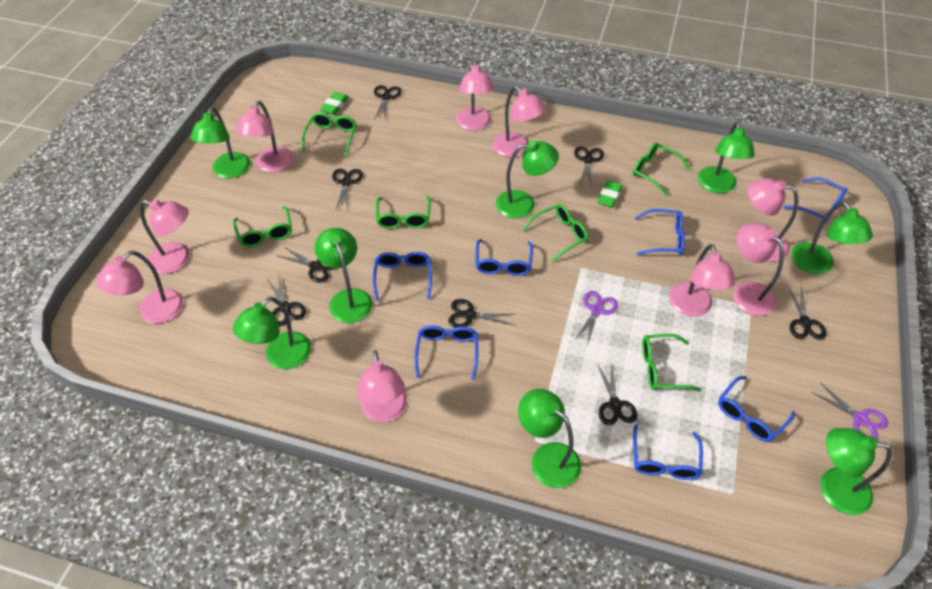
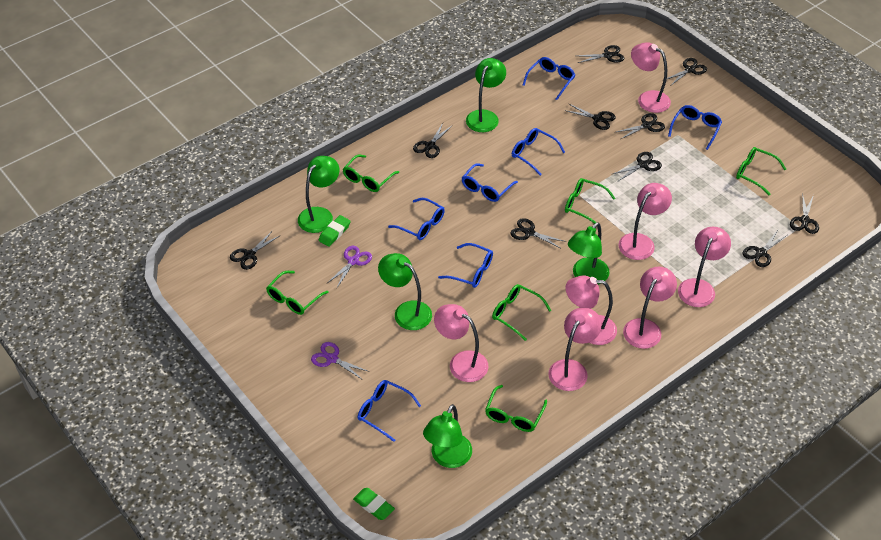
black scissors: [266,276,306,327] [277,246,335,283] [332,169,363,211] [374,85,401,120] [448,299,516,328] [574,146,604,188] [597,362,637,425] [788,286,827,340] = 8 -> [230,230,281,270] [413,123,452,158] [511,218,566,249] [564,104,616,130] [578,45,624,63] [613,152,662,181] [616,113,665,139] [667,58,707,86] [742,230,787,267] [790,193,819,234] = 10
green lamp: [190,107,250,178] [233,297,311,369] [314,228,372,323] [496,141,559,218] [518,389,581,488] [698,121,755,193] [791,201,873,274] [820,428,893,515] = 8 -> [298,156,339,233] [378,253,432,330] [423,404,472,468] [466,58,506,132] [568,222,610,285] = 5
pink lamp: [96,251,183,323] [140,199,190,274] [236,101,293,172] [356,350,407,422] [456,60,494,131] [493,86,546,157] [669,244,736,317] [733,223,784,316] [748,178,798,261] = 9 -> [434,304,489,382] [548,307,602,391] [565,275,617,345] [619,183,672,260] [623,267,677,349] [631,42,671,113] [678,227,731,307] = 7

